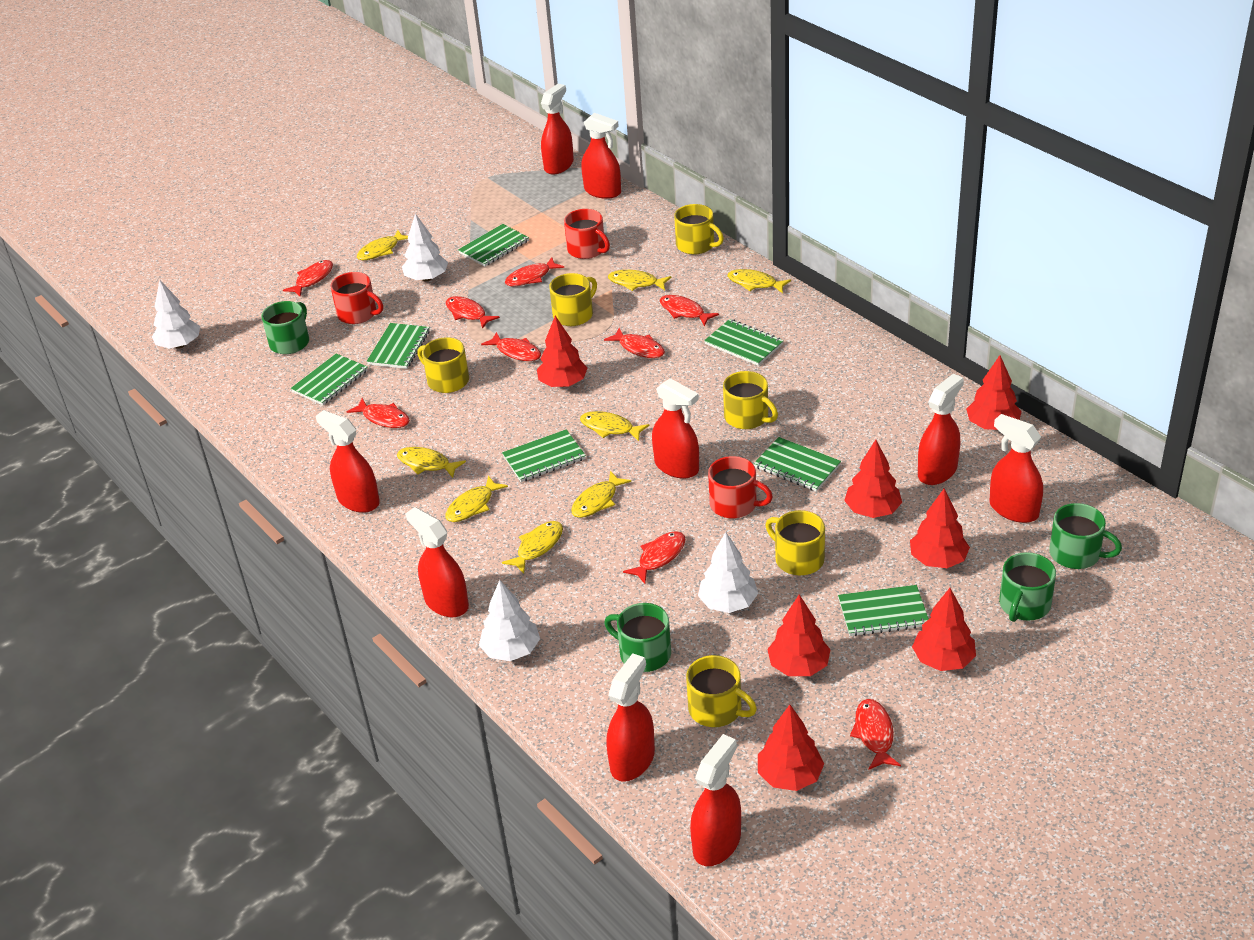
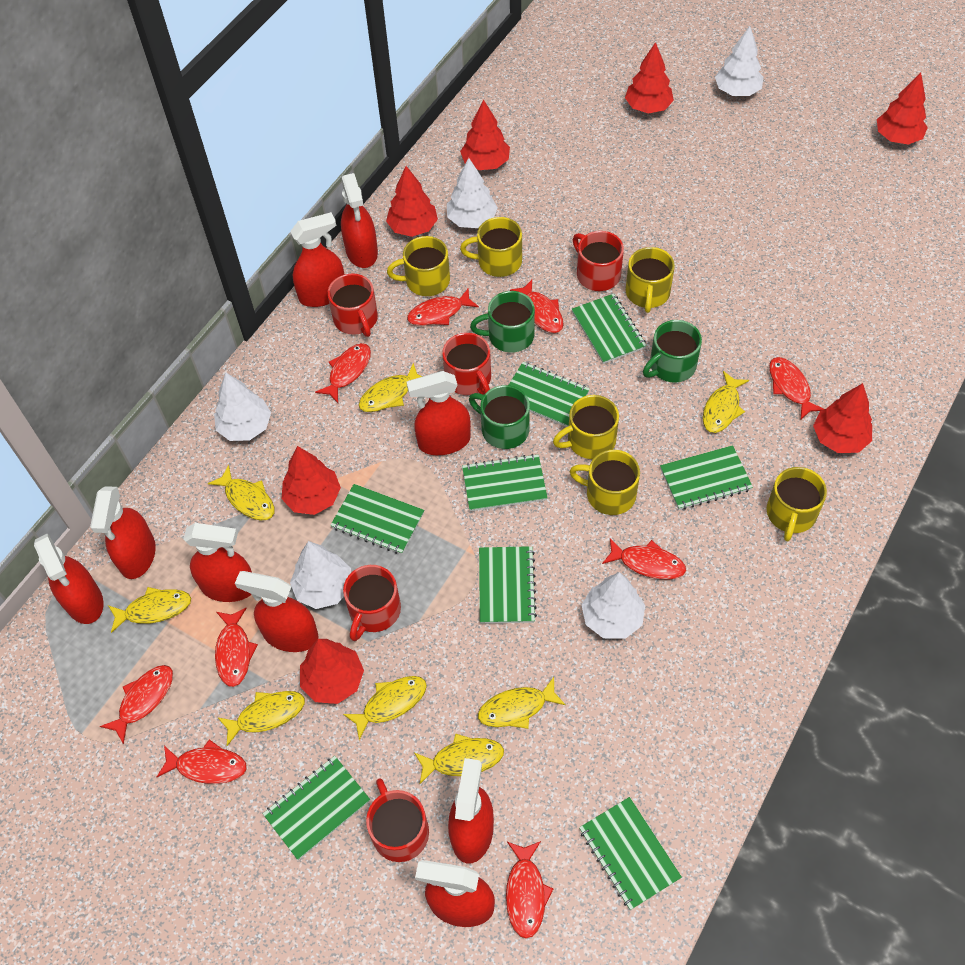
green mug: [262,301,309,354] [604,603,671,672] [999,552,1056,622] [1049,503,1122,569] = 4 -> [469,385,530,449] [470,291,535,353] [643,320,702,383] = 3
green notebook: [291,354,368,405] [367,323,430,369] [458,224,529,267] [502,429,586,482] [704,319,784,366] [754,437,841,492] [838,585,929,636] = 7 -> [263,756,370,860] [330,484,424,554] [462,454,548,511] [479,546,537,624] [509,362,590,427] [572,294,647,364] [579,797,682,910] [660,445,753,510] = 8
red mug: [330,272,383,324] [564,209,610,259] [708,456,773,518] = 3 -> [328,273,378,337] [343,565,401,641] [366,778,429,862] [442,333,491,395] [573,231,624,291] = 5
white tree: [152,280,200,349] [402,213,448,281] [479,580,540,661] [698,532,758,613] = 4 -> [214,372,271,441] [290,541,351,609] [447,158,498,228] [582,572,645,639] [715,26,763,96] = 5

